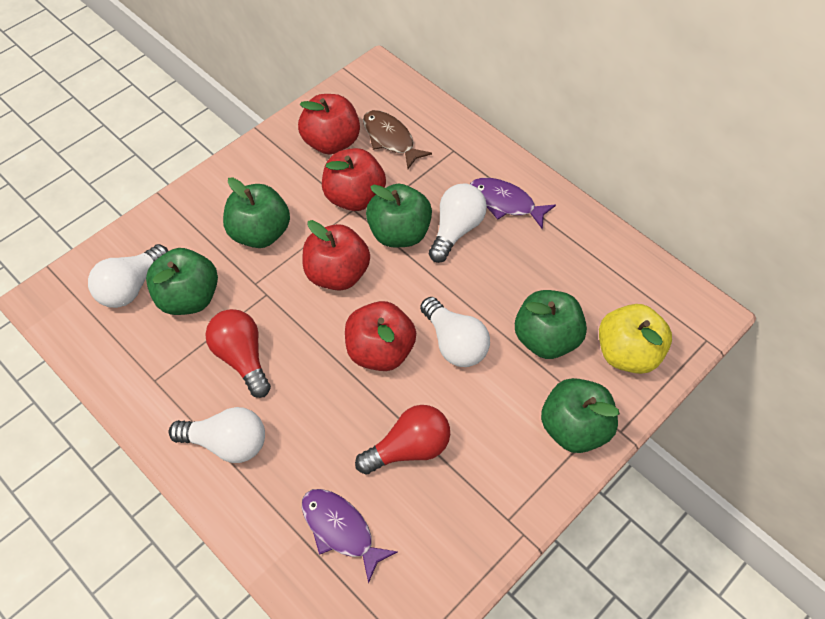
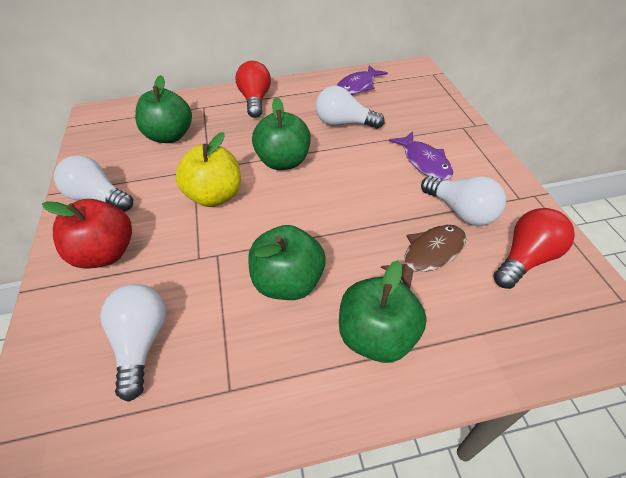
green apple: [146,248,218,315] [223,177,290,248] [366,184,432,247] [515,290,587,359] [541,378,620,453] = 5 -> [135,75,192,143] [248,225,325,300] [252,97,311,170] [339,260,427,363] = 4
red apple: [298,94,360,155] [302,220,370,291] [322,148,386,211] [345,301,416,371] = 4 -> [42,199,132,269] = 1

